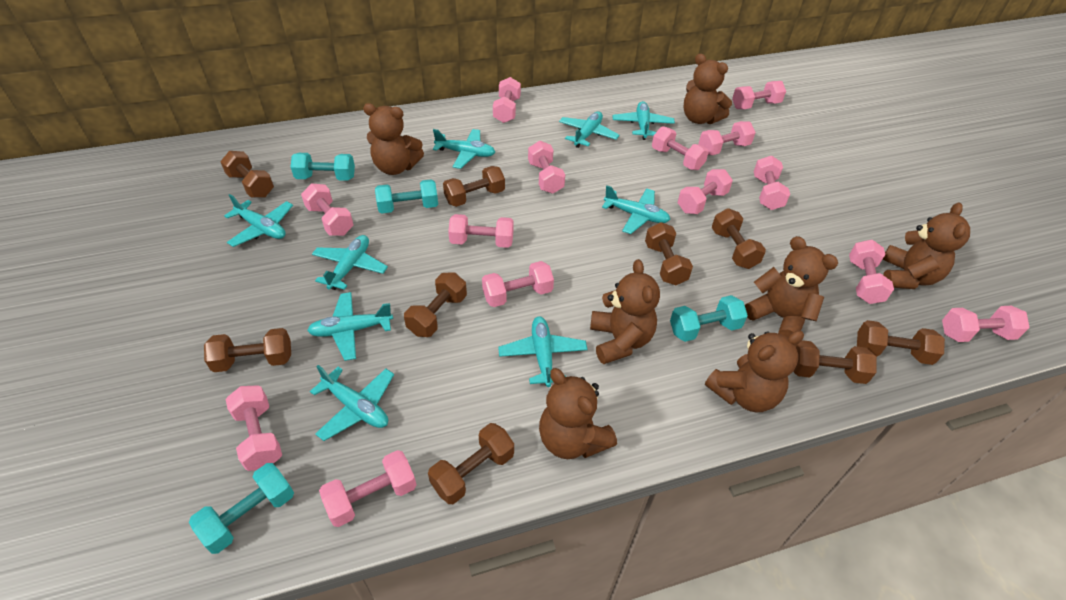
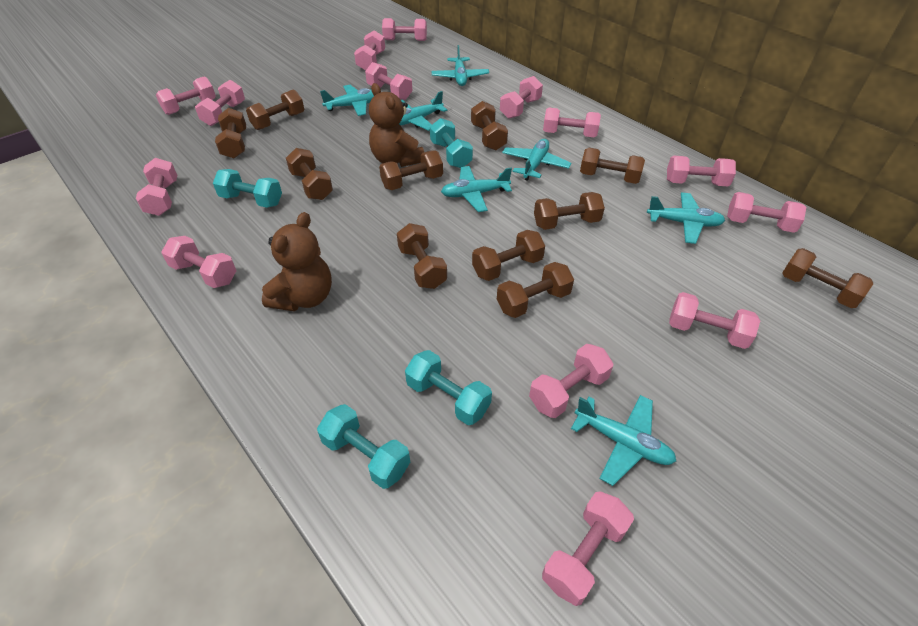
brown dumbbell: [204,328,291,372] [220,151,274,198] [404,272,467,337] [428,423,514,504] [443,166,505,207] [645,222,693,285] [712,208,766,269] [793,340,877,384] [857,320,945,365] = 9 -> [215,108,246,158] [246,89,304,130] [286,148,333,200] [379,151,443,190] [397,223,447,289] [471,101,508,151] [472,230,545,281] [497,262,574,318] [534,192,605,230] [580,148,645,184] [783,248,873,308] = 11
brown teddy bear: [363,103,424,175] [539,368,617,459] [590,259,660,364] [683,54,732,124] [705,330,804,412] [745,236,838,338] [882,202,970,289] = 7 -> [262,212,332,311] [369,83,424,167] = 2
turquoise plane: [224,194,293,247] [307,292,393,361] [310,365,394,441] [312,235,388,290] [433,129,495,169] [498,316,588,387] [559,111,620,148] [602,185,670,234] [613,101,675,140] = 9 -> [320,85,374,116] [399,91,447,131] [432,45,489,86] [441,166,512,212] [502,139,571,181] [571,395,676,486] [647,192,725,244] = 7

